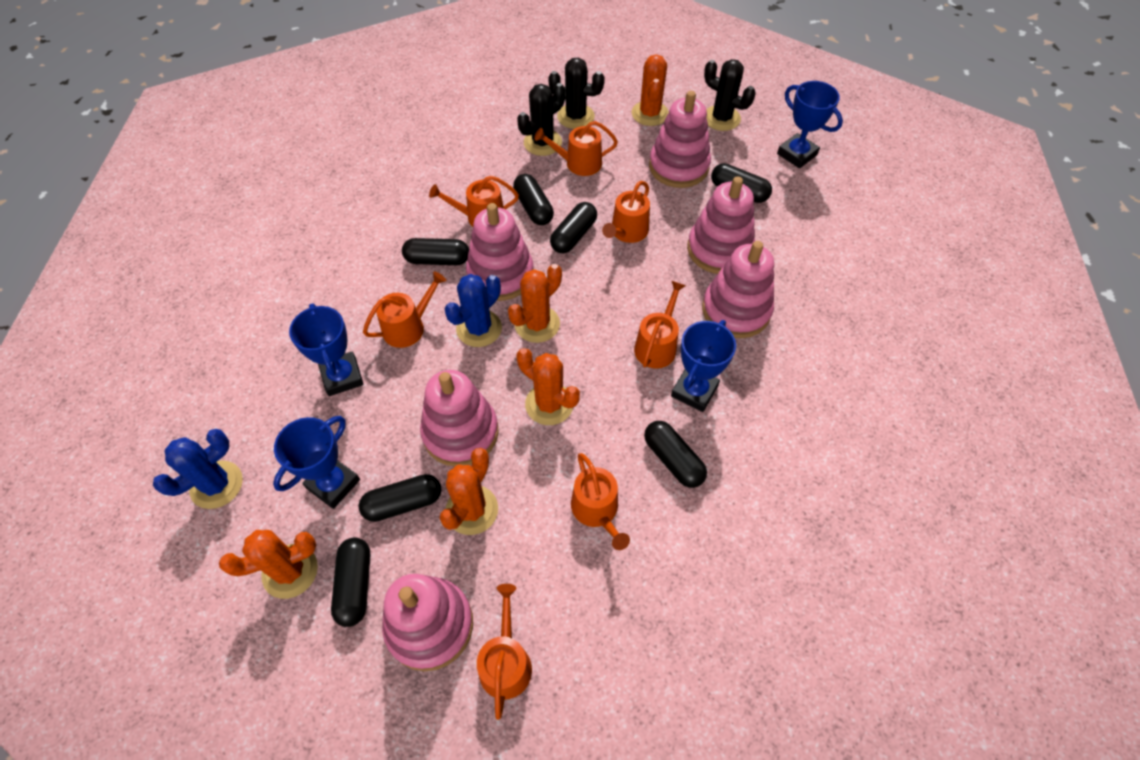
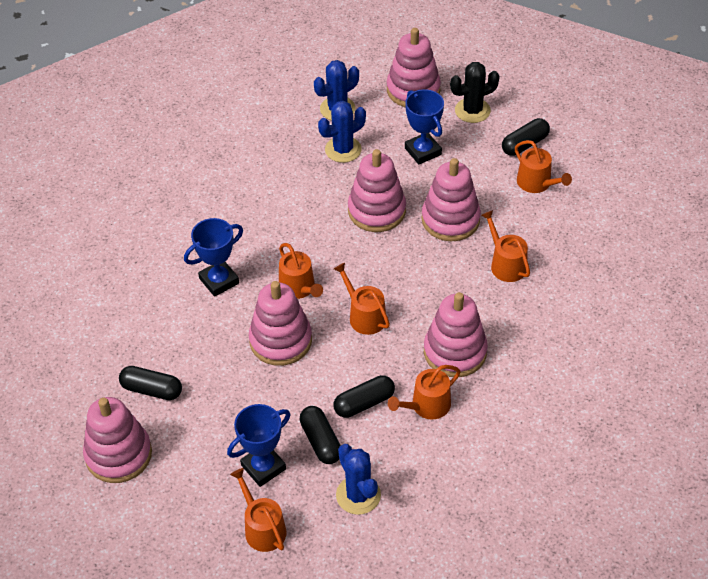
black cactus: [517,83,565,156] [548,58,605,129] [704,59,756,131] = 3 -> [450,62,500,123] = 1
black capsule: [331,538,370,627] [359,474,442,522] [402,238,469,265] [513,174,554,225] [550,202,597,254] [644,421,707,488] [711,163,772,203] = 7 -> [119,366,182,400] [300,406,341,464] [334,375,395,418] [502,118,550,156] = 4
blue cactus: [153,429,243,509] [444,274,502,347] = 2 -> [314,60,359,120] [318,101,366,163] [336,444,381,515] = 3
blue trophy: [273,416,360,509] [289,303,364,396] [671,320,736,412] [777,81,843,169] = 4 -> [184,218,243,297] [227,404,290,487] [405,89,444,165] = 3
orange cactus: [219,530,318,599] [440,448,498,535] [508,264,562,343] [516,348,580,425] [631,54,669,126] = 5 -> none = 0
orange watering can: [363,271,446,348] [429,176,519,227] [477,584,532,720] [534,121,618,176] [571,453,630,550] [602,181,650,243] [634,281,686,369] = 7 -> [230,468,287,552] [279,243,323,299] [334,263,390,335] [388,365,461,420] [481,210,530,282] [515,140,572,193] = 6

